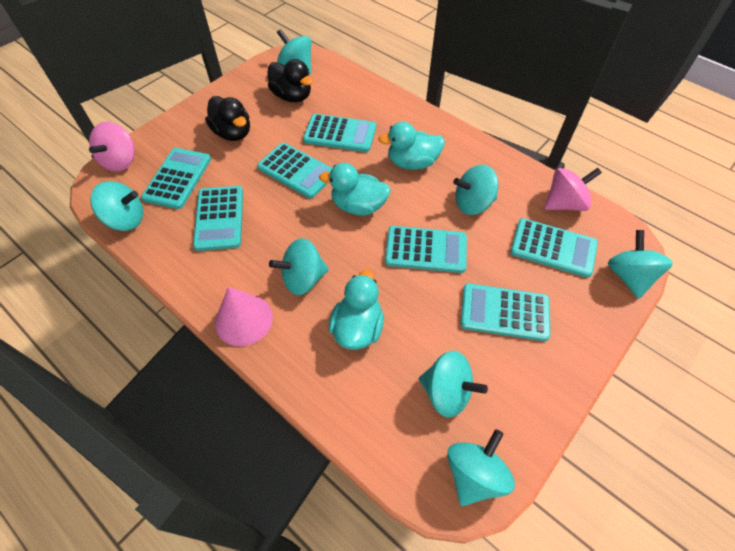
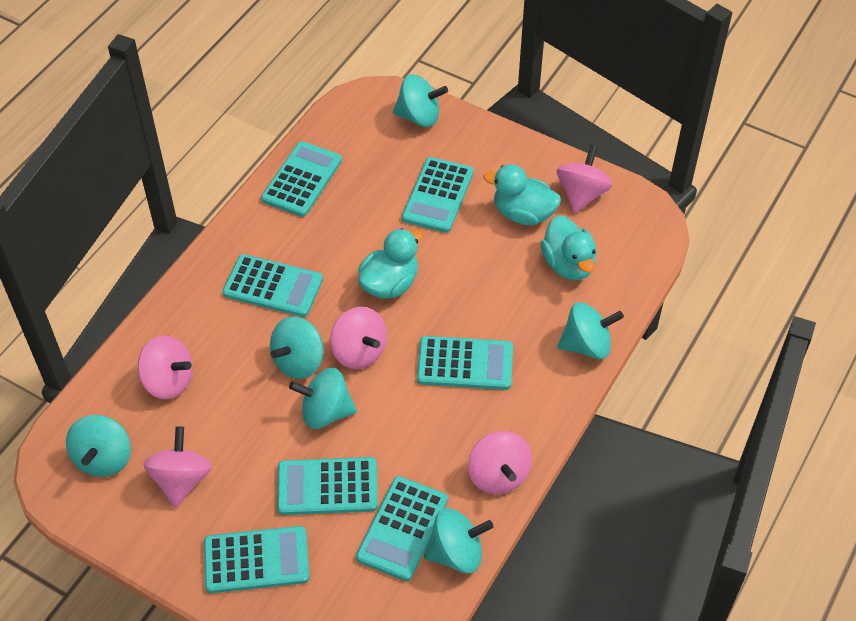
black duck: [205,96,250,141] [268,59,313,102] = 2 -> none = 0
pink cone: [215,287,273,346] = 1 -> none = 0
pink spinning top: [89,122,135,172] [544,168,602,211] = 2 -> [137,335,193,400] [143,426,212,508] [330,307,387,369] [468,431,532,494] [557,145,613,213] = 5
turquoise spinning top: [90,181,143,231] [269,238,329,295] [277,29,311,74] [419,351,488,418] [447,429,515,506] [453,165,498,215] [608,230,673,299] = 7 -> [66,415,131,477] [270,317,323,379] [289,367,357,429] [393,74,448,127] [424,508,494,574] [558,302,624,359] = 6

